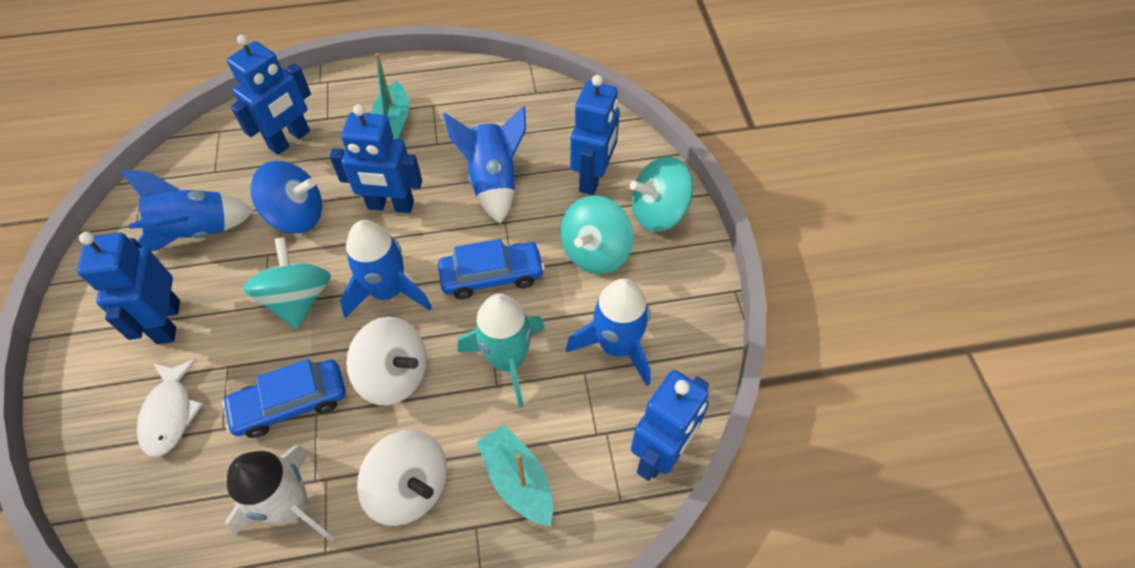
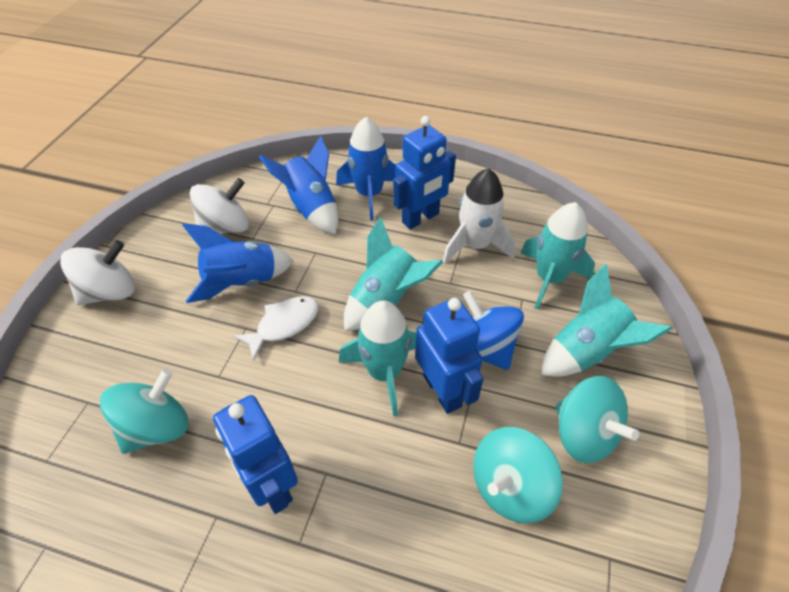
blue car: [222,359,346,438] [438,239,545,299] = 2 -> none = 0
blue robot: [77,232,180,344] [227,34,311,155] [330,104,422,213] [570,75,620,195] [631,370,709,481] = 5 -> [213,395,298,514] [393,116,456,230] [415,298,484,414] = 3
blue rocket: [120,170,254,251] [340,220,432,318] [443,106,526,224] [566,278,651,386] = 4 -> [182,223,293,303] [259,136,338,234] [336,117,396,221] = 3
turquoise boat: [371,53,409,139] [476,424,553,526] = 2 -> none = 0
turquoise rocket: [458,294,545,408] = 1 -> [339,301,416,416] [344,217,443,331] [520,202,595,309] [541,264,672,377] = 4

